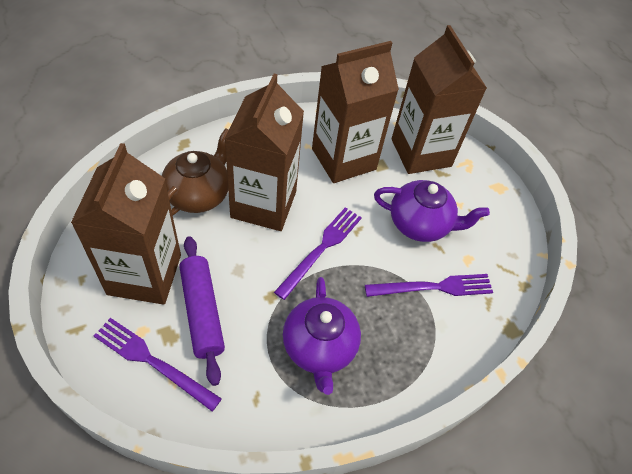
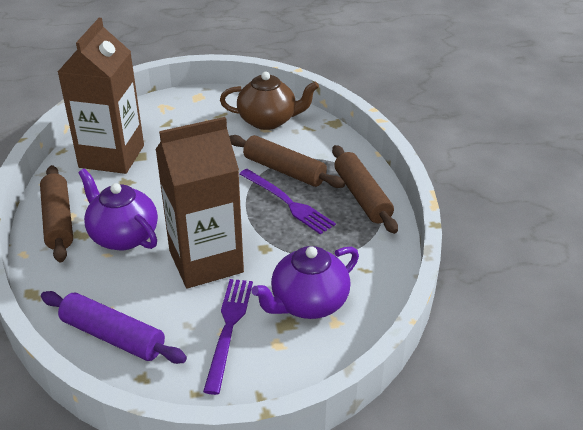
brown carton: [71,143,181,305] [224,74,304,231] [312,41,399,183] [391,25,487,174] = 4 -> [58,18,144,174] [155,117,244,288] = 2
brown rolling pin: none = 0 -> [40,165,73,262] [229,135,345,188] [332,145,398,234] = 3
purple fork: [94,318,222,412] [274,207,362,300] [365,274,493,297] = 3 -> [203,279,253,395] [239,169,336,235] = 2

